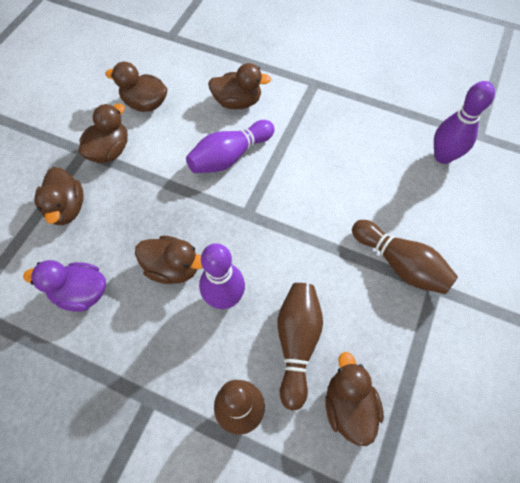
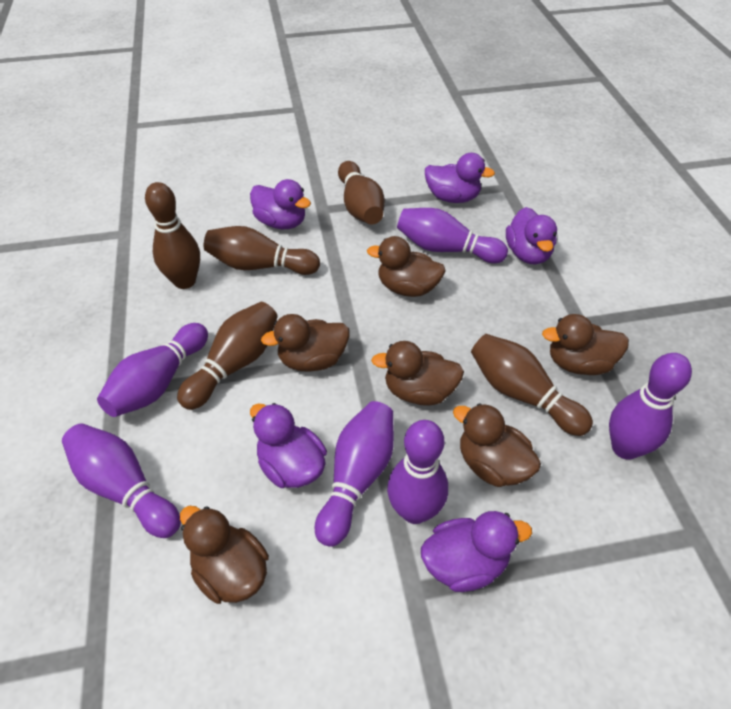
brown bowling pin: [214,380,265,435] [277,283,323,411] [352,220,458,294] = 3 -> [145,182,200,289] [177,302,278,410] [204,226,320,275] [338,161,385,225] [471,334,593,436] = 5
purple bowling pin: [186,120,274,173] [199,243,245,309] [434,81,495,164] = 3 -> [62,423,181,538] [97,323,208,417] [315,401,394,547] [387,420,448,524] [397,208,508,263] [609,353,692,460] = 6
purple duck: [23,260,106,312] = 1 -> [250,179,311,229] [250,403,327,488] [421,511,532,592] [425,153,495,203] [506,207,557,265] = 5

